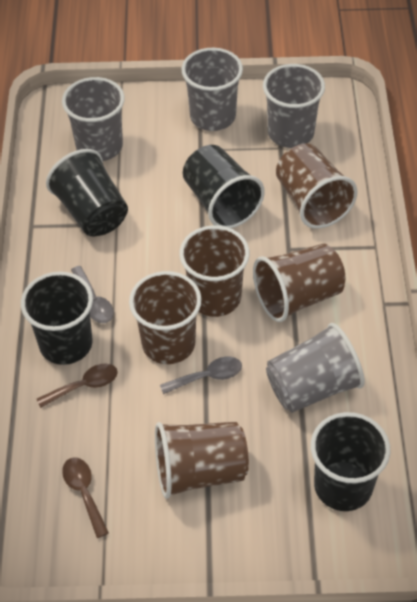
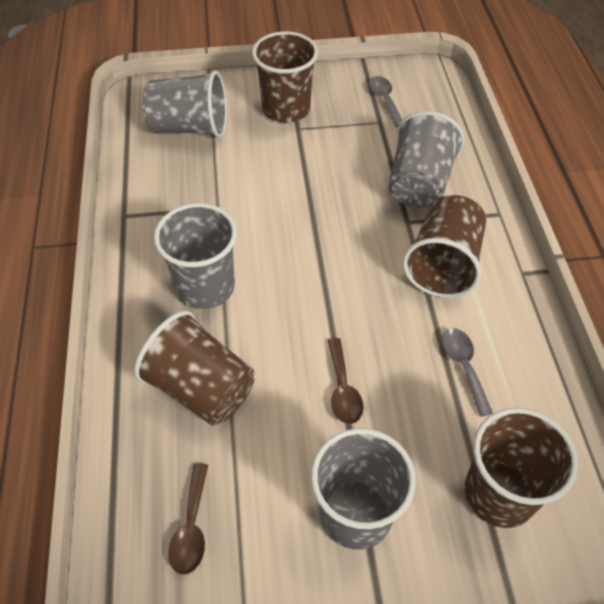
black cup: [21,272,93,365] [46,149,128,236] [183,145,265,228] [311,412,390,511] = 4 -> none = 0
brown cup: [129,271,202,364] [155,422,249,499] [179,225,250,317] [253,243,345,322] [276,144,358,229] = 5 -> [134,310,254,426] [252,31,318,123] [402,195,486,298] [465,408,578,528] = 4

